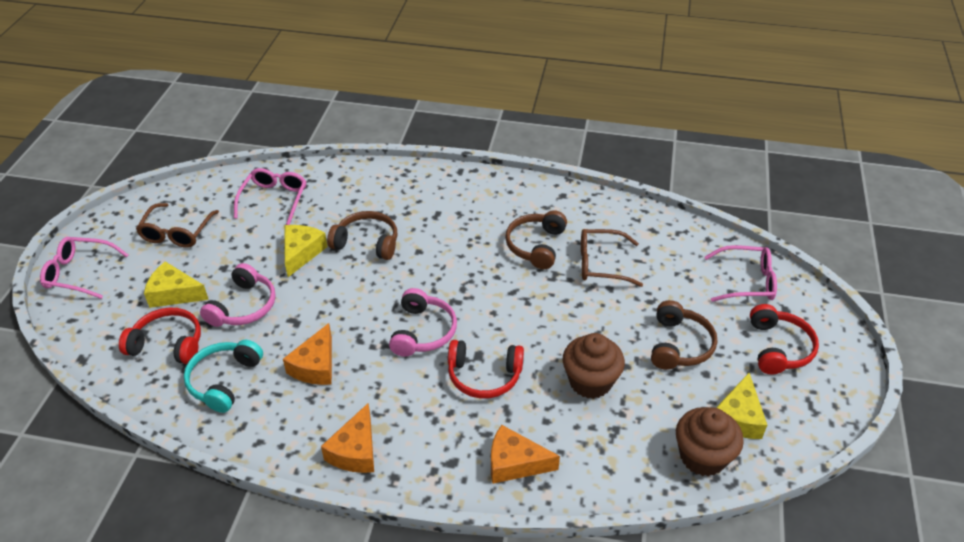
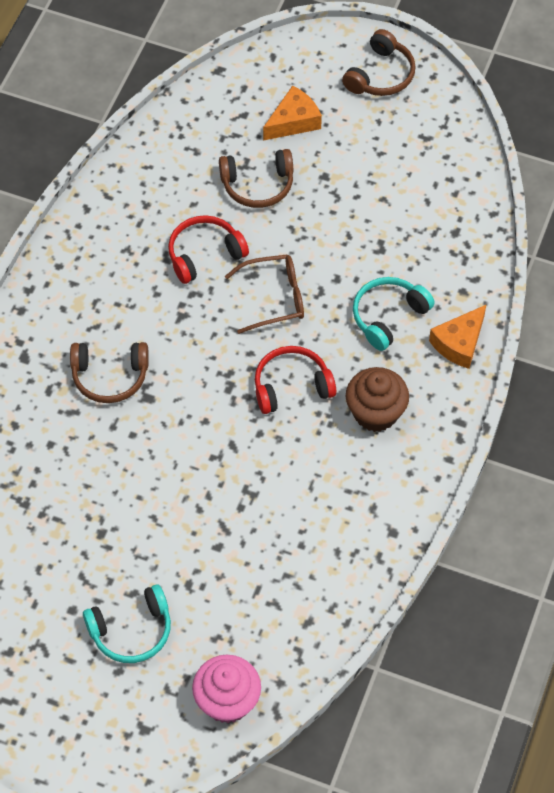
brown cupcake: [563,333,625,399] [676,407,744,477] = 2 -> [346,367,409,432] = 1
brown glasses: [136,203,219,248] [581,229,643,287] = 2 -> [225,254,304,334] = 1
orange cheese: [283,323,332,385] [321,403,374,473] [491,425,560,484] = 3 -> [263,85,322,141] [429,305,486,369] = 2
pink cupcake: none = 0 -> [192,655,261,723] = 1
pink glasses: [40,237,128,299] [234,168,306,225] [705,245,777,302] = 3 -> none = 0
pink headphones: [200,263,276,327] [389,288,457,357] = 2 -> none = 0
red headphones: [119,308,201,364] [448,340,524,399] [750,304,819,374] = 3 -> [168,215,249,284] [255,346,336,414] = 2
turquoise headphones: [184,340,263,413] = 1 -> [83,584,171,663] [353,277,435,351] = 2
yellow cheese: [144,261,209,308] [285,225,327,277] [716,373,767,439] = 3 -> none = 0

